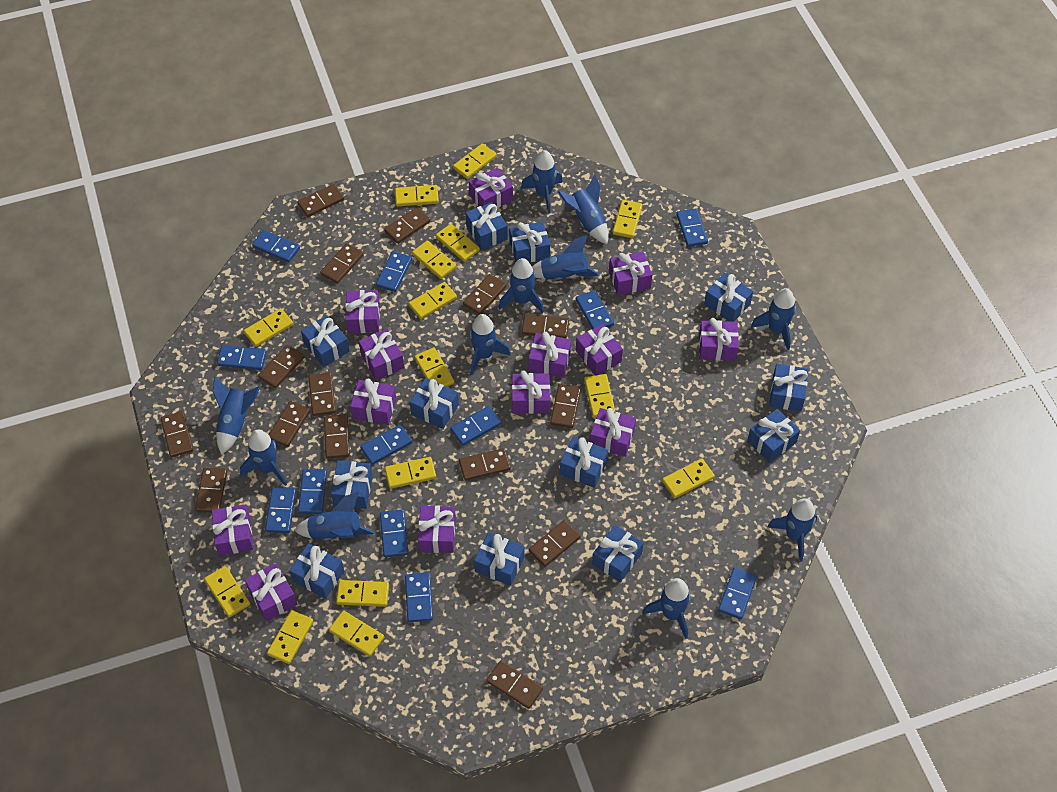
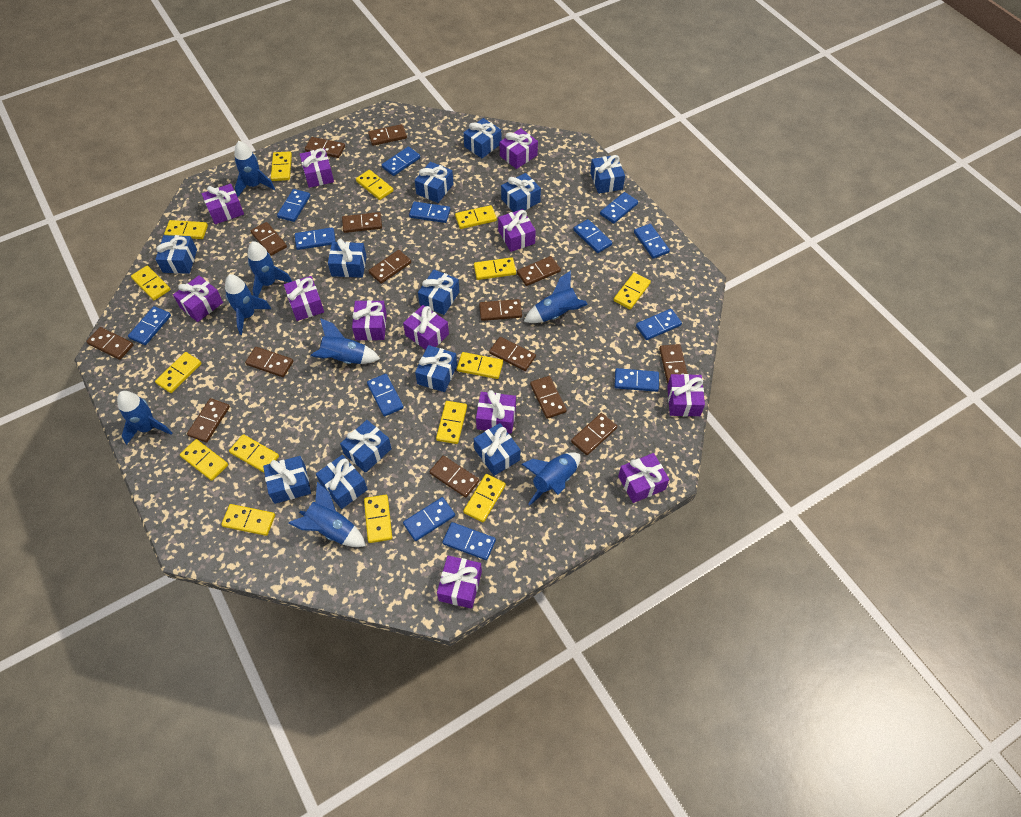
blue domino: [217,345,267,370] [252,230,300,263] [265,487,296,533] [298,469,327,514] [360,424,412,465] [376,251,412,292] [380,509,408,557] [405,573,433,622] [450,406,502,446] [576,290,614,329] [676,208,708,247] [718,567,757,619] = 12 -> [128,306,171,345] [277,189,310,222] [295,227,336,250] [367,374,404,416] [382,147,420,176] [403,497,455,541] [409,201,450,223] [442,522,496,560] [573,219,612,253] [600,192,638,224] [614,368,659,392] [634,224,670,259] [636,309,682,340] = 13
blue rocket: [213,377,260,455] [240,430,287,486] [294,492,375,540] [470,314,510,375] [499,258,544,313] [521,150,563,213] [532,235,600,280] [558,175,609,244] [643,578,691,639] [751,288,796,350] [767,498,817,562] = 11 -> [117,391,172,445] [225,274,271,335] [234,141,275,197] [248,241,292,297] [289,482,366,547] [310,318,380,364] [521,452,581,505] [524,270,588,323] = 8
purple gift: [212,505,253,556] [245,563,297,621] [345,290,380,333] [350,379,396,425] [359,329,404,380] [418,506,456,553] [469,168,513,208] [512,371,550,414] [529,332,571,378] [576,324,623,375] [590,408,636,457] [609,252,652,295] [699,318,739,361] = 13 -> [173,275,223,322] [202,184,244,224] [284,276,324,321] [300,148,334,188] [352,300,387,341] [403,305,449,350] [437,556,482,609] [476,390,516,433] [498,209,536,252] [500,128,538,169] [618,453,669,503] [667,374,705,416] = 12

